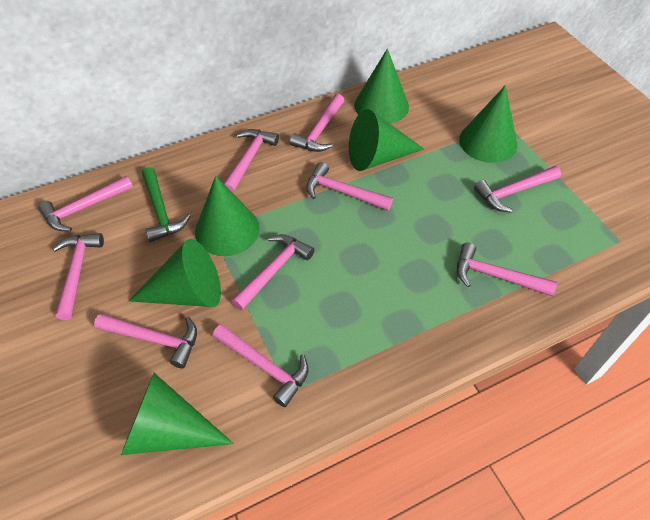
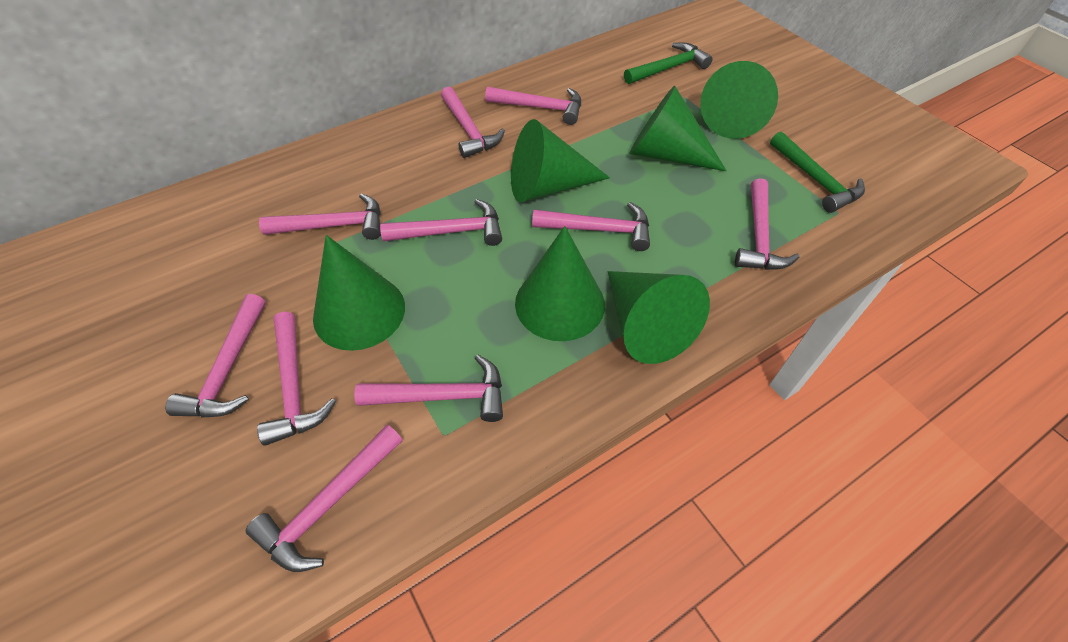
green hammer: [142,167,190,242] = 1 -> [624,42,713,84] [770,132,865,213] = 2

